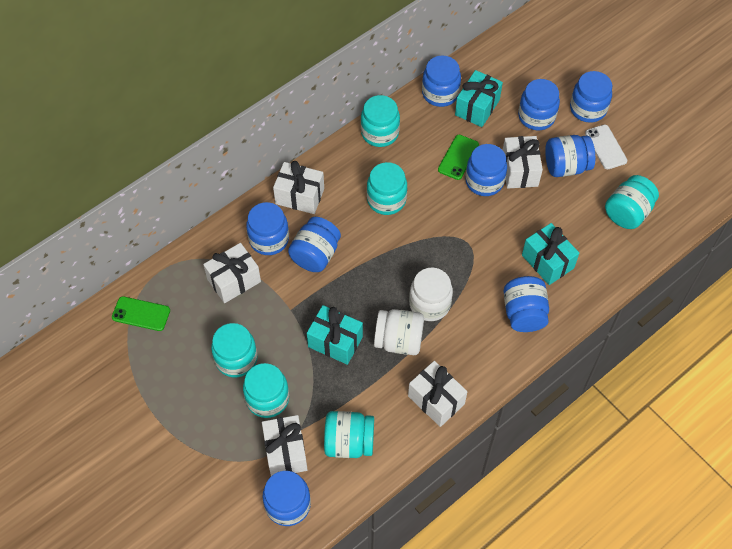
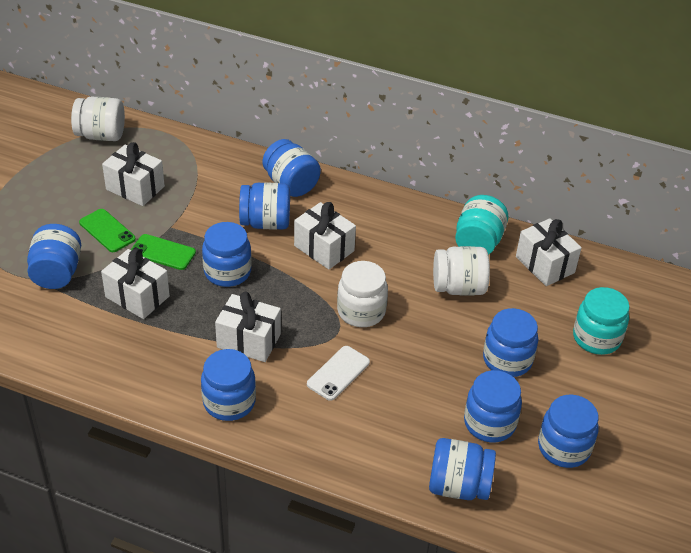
turquoise gift: [307,305,363,365] [455,70,503,127] [522,223,579,285] = 3 -> none = 0
turquoise jar: [211,323,257,377] [243,363,289,418] [324,411,374,458] [361,95,400,147] [367,162,407,215] [605,175,659,229] = 6 -> [455,195,508,255] [573,287,629,355] = 2
white jar: [374,309,424,355] [409,268,453,321] = 2 -> [71,96,125,141] [337,261,388,327] [433,246,490,295] = 3

